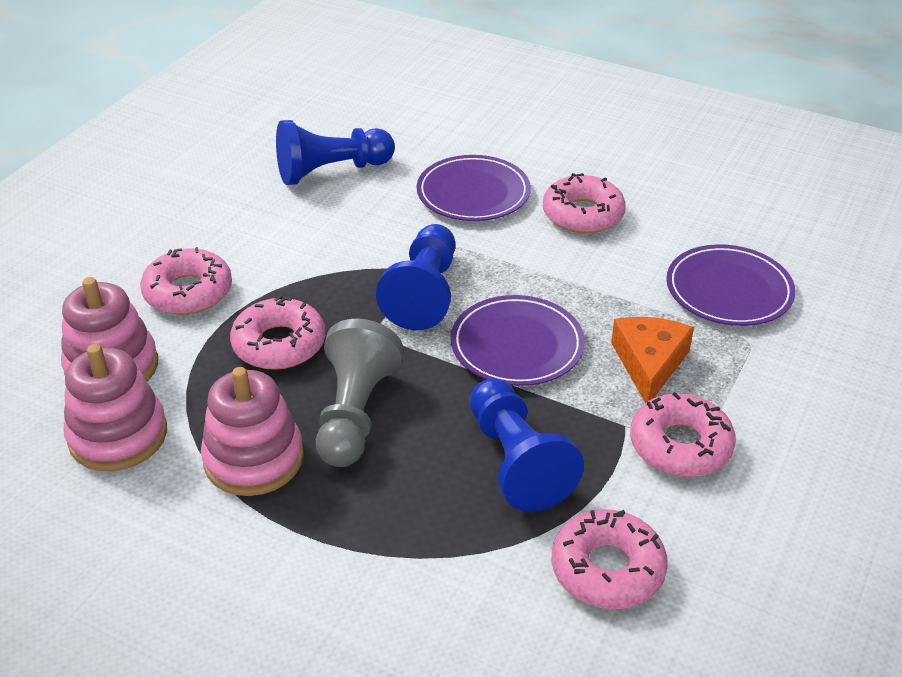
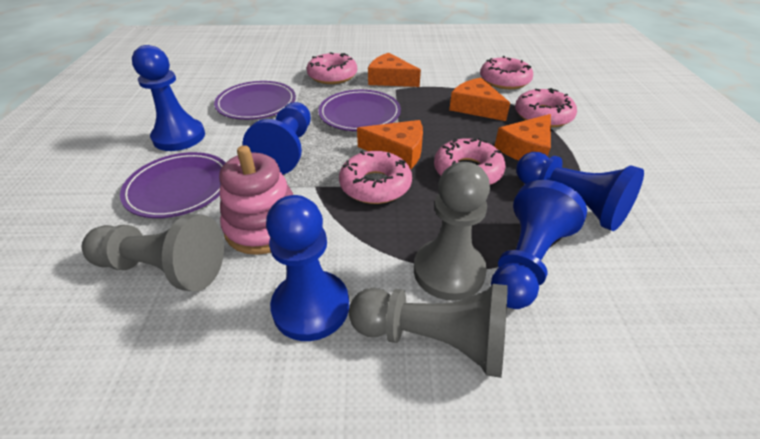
blue pawn: [276,120,395,185] [376,224,456,330] [470,378,584,512] = 3 -> [132,45,205,151] [243,102,311,175] [266,195,349,341] [491,180,587,309] [516,152,644,231] = 5
grey pawn: [316,319,404,467] = 1 -> [82,214,224,291] [349,284,508,378] [414,162,490,301] = 3
orange cheese: [611,317,694,403] = 1 -> [357,120,423,169] [368,53,421,87] [449,78,510,121] [494,114,551,161] = 4
pink stacking toy: [61,277,158,382] [64,344,167,471] [201,367,304,496] = 3 -> [219,145,293,255] = 1

